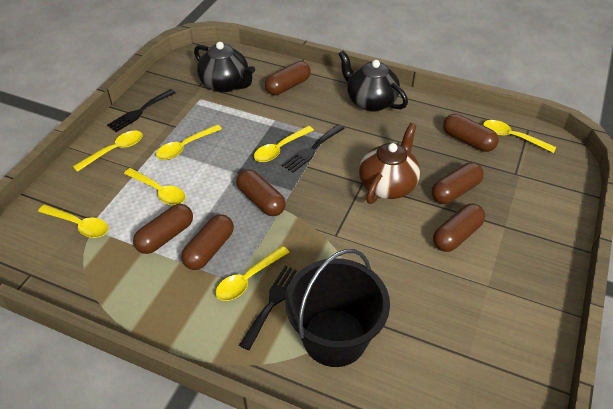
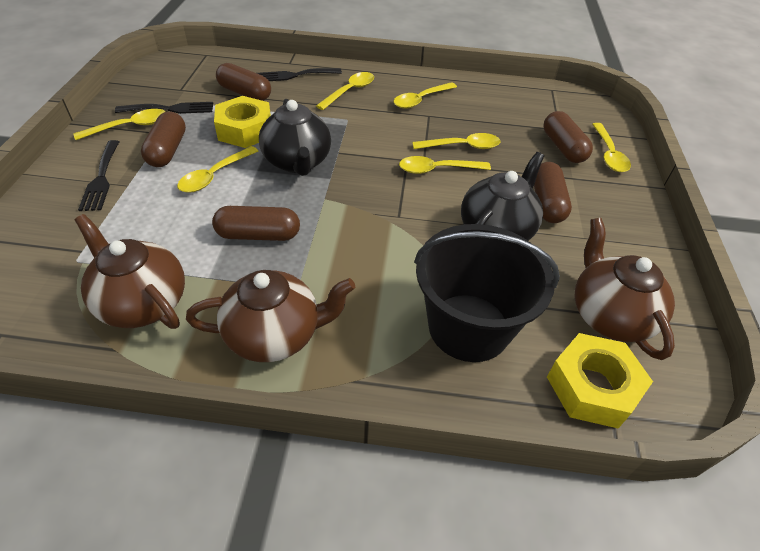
brown capsule: [133,204,193,254] [181,214,234,270] [236,169,286,216] [265,61,311,95] [432,162,484,204] [433,203,485,252] [443,114,499,152] = 7 -> [141,111,186,167] [212,206,300,241] [216,63,271,101] [534,162,572,223] [544,111,593,163] = 5
brown teapot: [359,123,420,204] = 1 -> [75,214,185,329] [186,270,355,362] [575,218,675,360] = 3
yellow nut: none = 0 -> [214,96,271,148] [547,333,653,428] = 2

